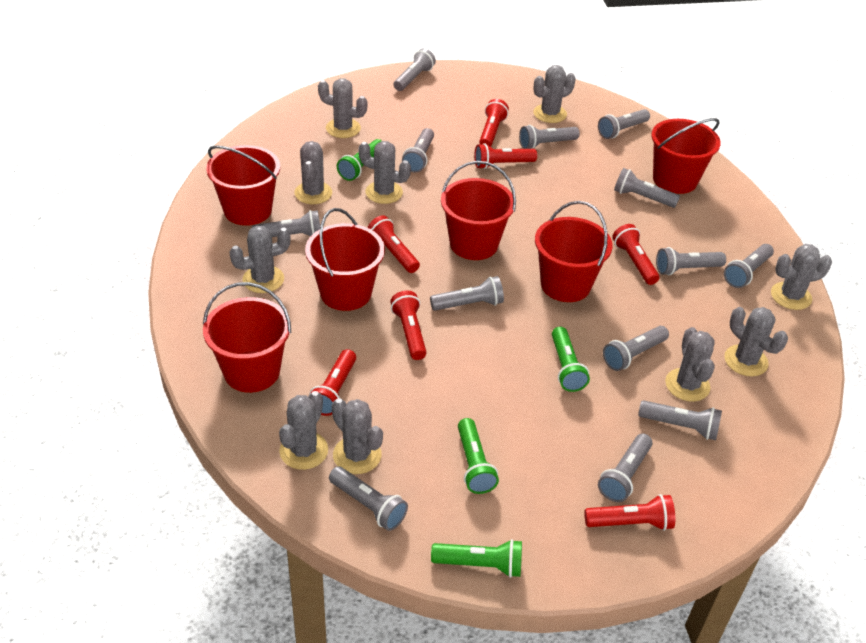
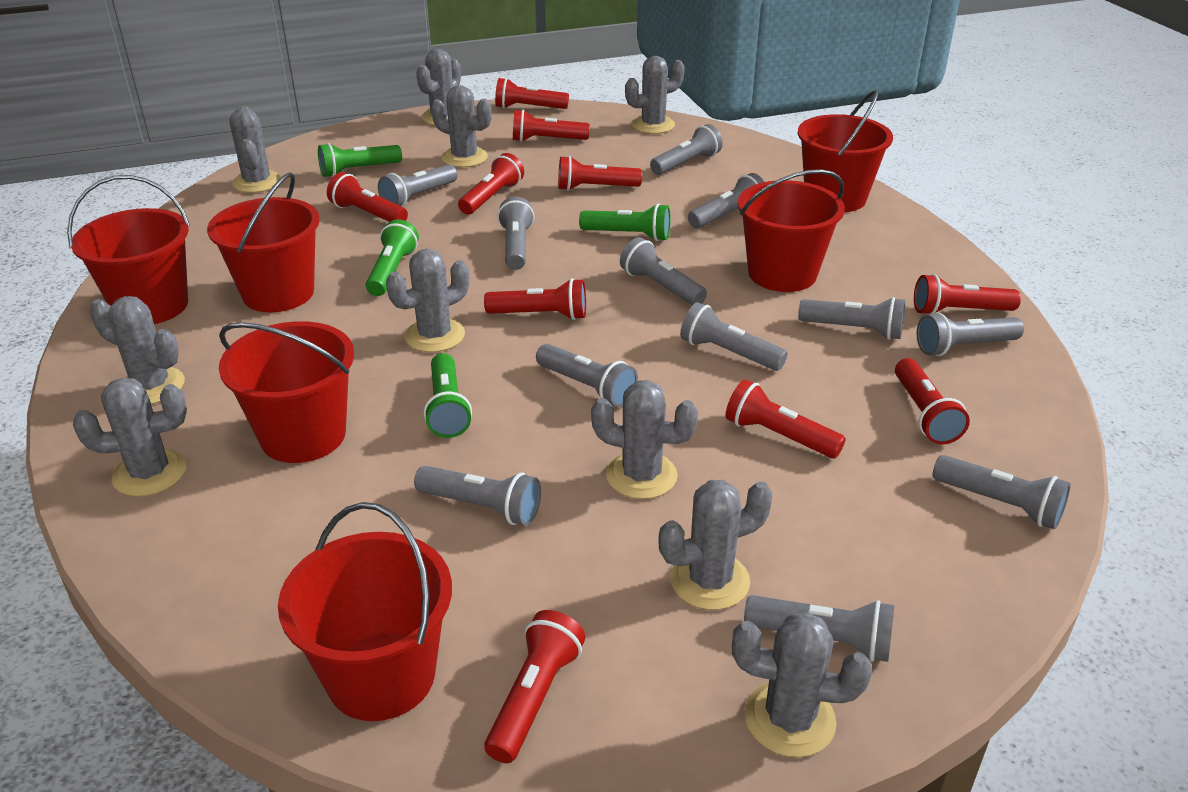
grey flashlight: [252,210,320,237] [329,466,408,531] [394,48,436,91] [402,128,434,173] [430,276,504,311] [519,125,580,149] [598,109,650,139] [598,433,653,502] [603,326,669,371] [614,168,680,208] [638,400,722,440] [656,247,726,275] [724,244,774,288] = 13 -> [378,164,458,207] [414,466,541,526] [497,197,534,270] [536,344,638,407] [620,237,707,305] [650,124,723,175] [680,302,788,371] [688,173,764,228] [744,595,894,662] [798,297,905,340] [917,313,1024,356] [933,455,1071,529] = 12
red flashlight: [309,349,356,416] [367,215,420,273] [390,290,427,360] [474,143,537,169] [479,99,509,147] [584,494,675,531] [612,224,660,285] = 7 -> [327,172,408,222] [458,153,524,215] [484,278,586,320] [484,610,585,763] [495,78,569,109] [513,109,590,142] [558,156,642,191] [725,379,846,458] [895,358,970,444] [914,274,1021,315] = 10

